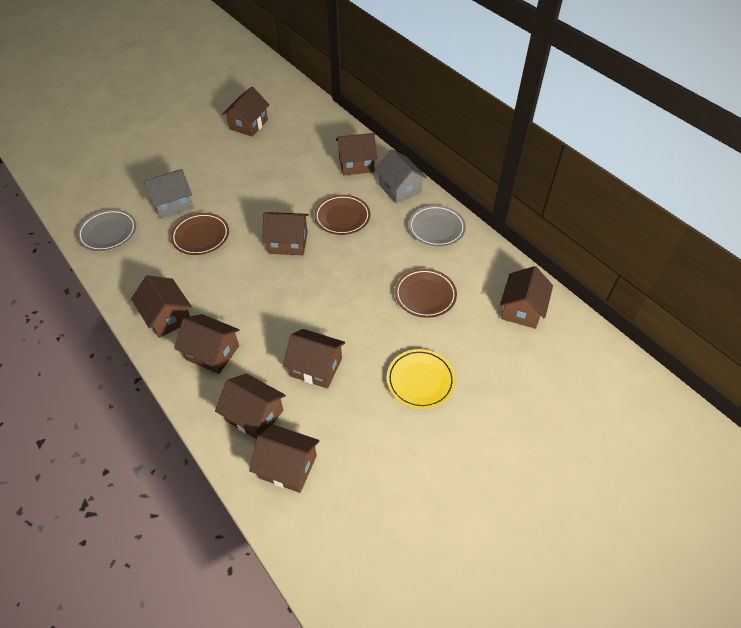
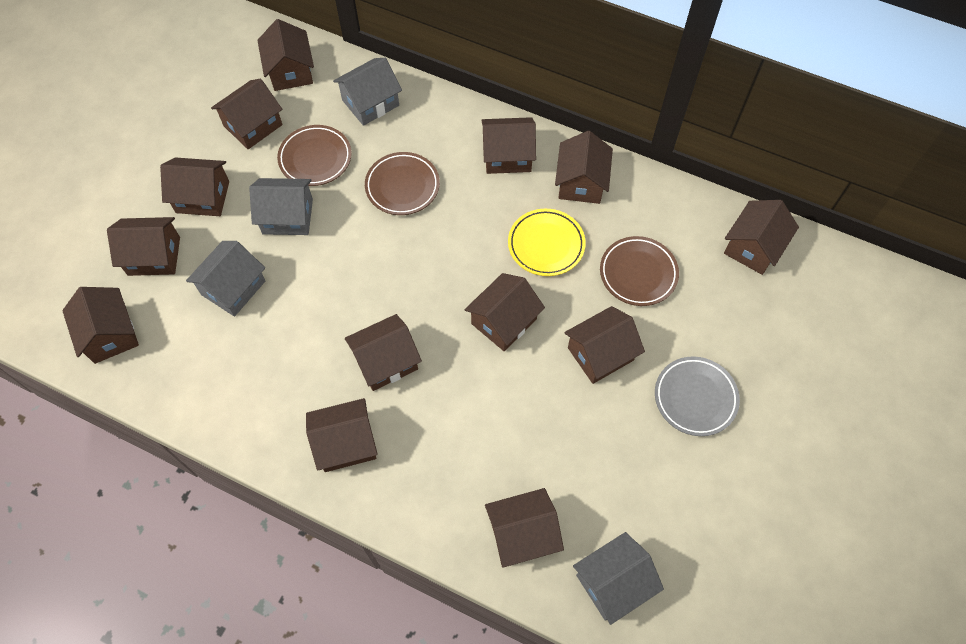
brown house: [131,275,192,338] [174,314,240,374] [215,373,286,439] [222,87,269,137] [249,424,320,493] [262,212,309,255] [283,329,345,389] [336,133,377,176] [500,266,553,329] = 9 -> [62,287,139,364] [107,217,180,276] [160,158,229,216] [211,79,282,149] [257,19,314,91] [306,398,378,472] [345,314,422,391] [465,273,545,352] [481,117,536,174] [485,488,564,568] [555,131,613,204] [564,306,645,384] [724,200,799,275] = 13
grey house: [144,169,193,219] [375,149,427,204] = 2 -> [186,241,265,317] [249,178,313,235] [333,58,402,126] [573,532,664,625] = 4
grey plate: [77,209,136,251] [409,205,466,247] = 2 -> [655,356,740,436] = 1

